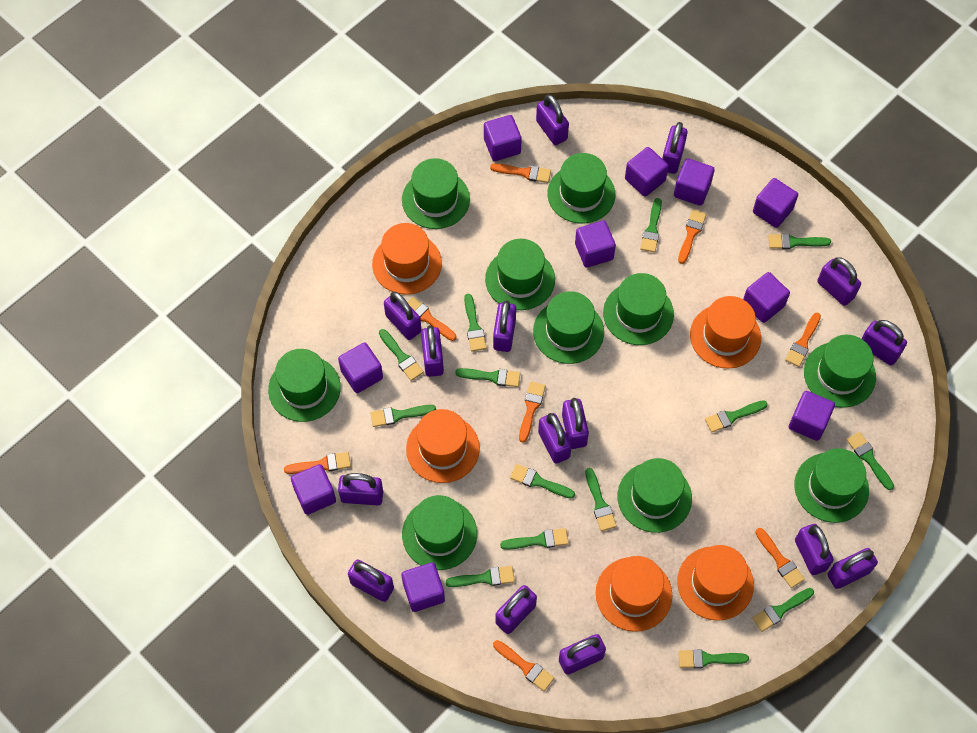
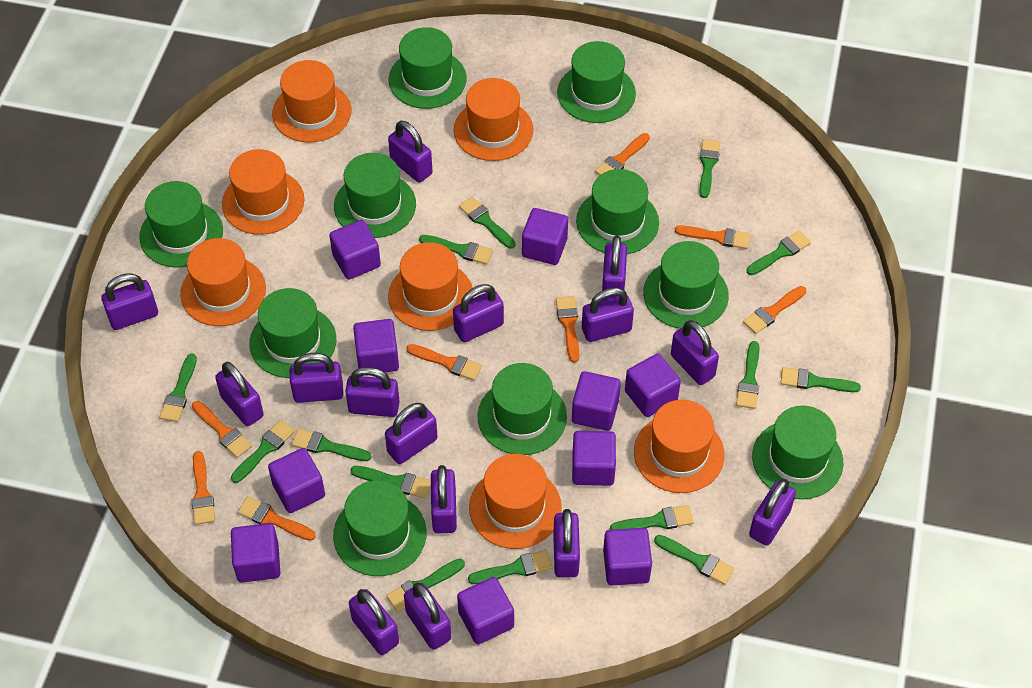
orange hat: [372,223,442,295] [406,409,480,483] [596,556,672,632] [677,545,754,621] [690,296,761,369] = 5 -> [180,238,266,326] [222,149,304,235] [272,60,351,143] [388,242,473,331] [454,78,533,161] [469,454,562,549] [634,400,724,493] = 7

